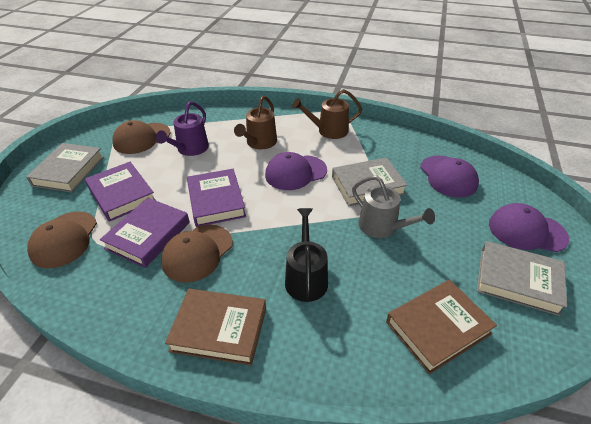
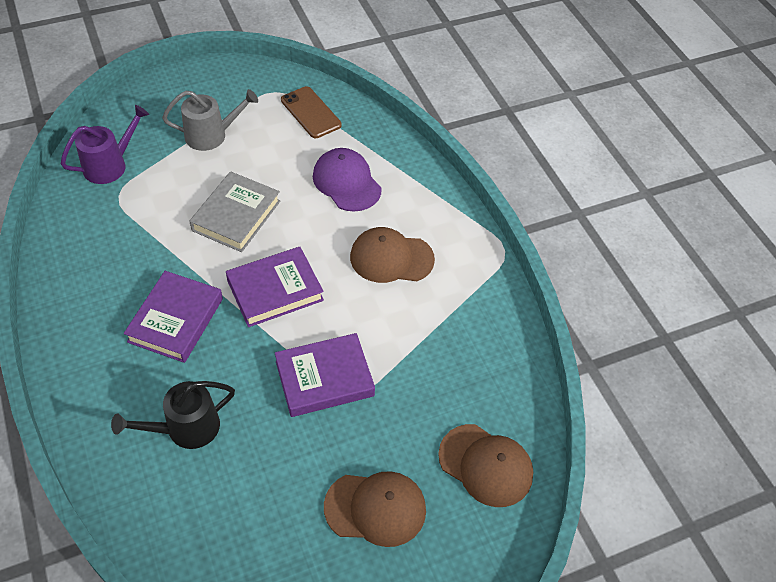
brown book: [165,289,266,365] [386,280,497,374] = 2 -> none = 0
brown phone: none = 0 -> [281,86,342,138] = 1
brown watering can: [234,96,277,149] [292,89,362,139] = 2 -> none = 0
grey book: [26,143,104,193] [332,158,408,206] [477,241,567,316] = 3 -> [189,171,280,252] = 1
purple cap: [265,152,327,190] [420,156,479,198] [489,203,569,252] = 3 -> [313,148,382,212] = 1

